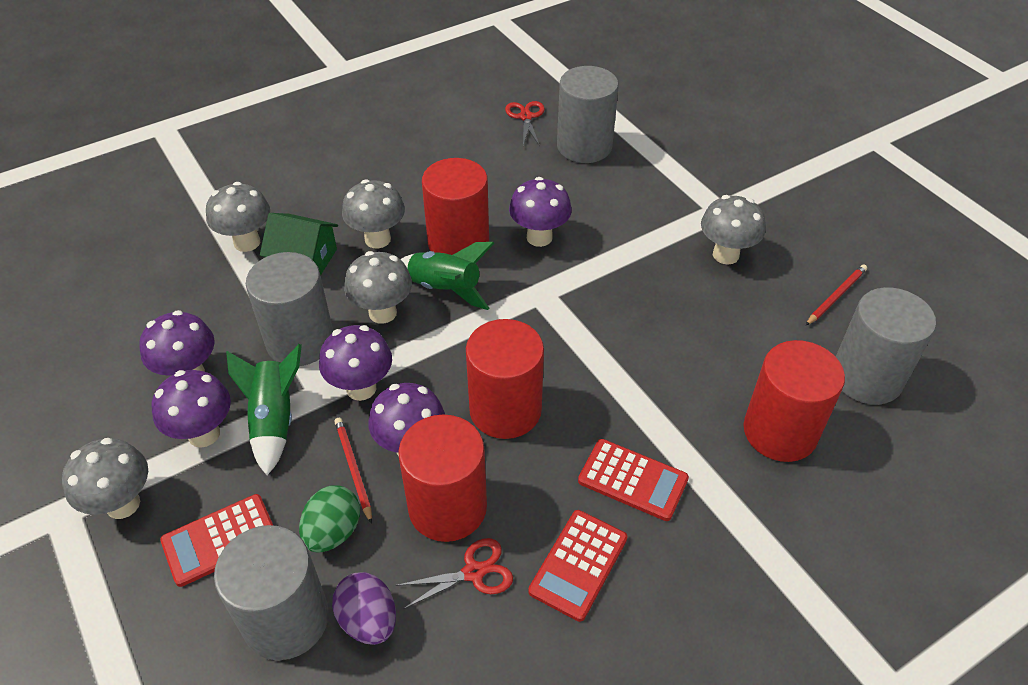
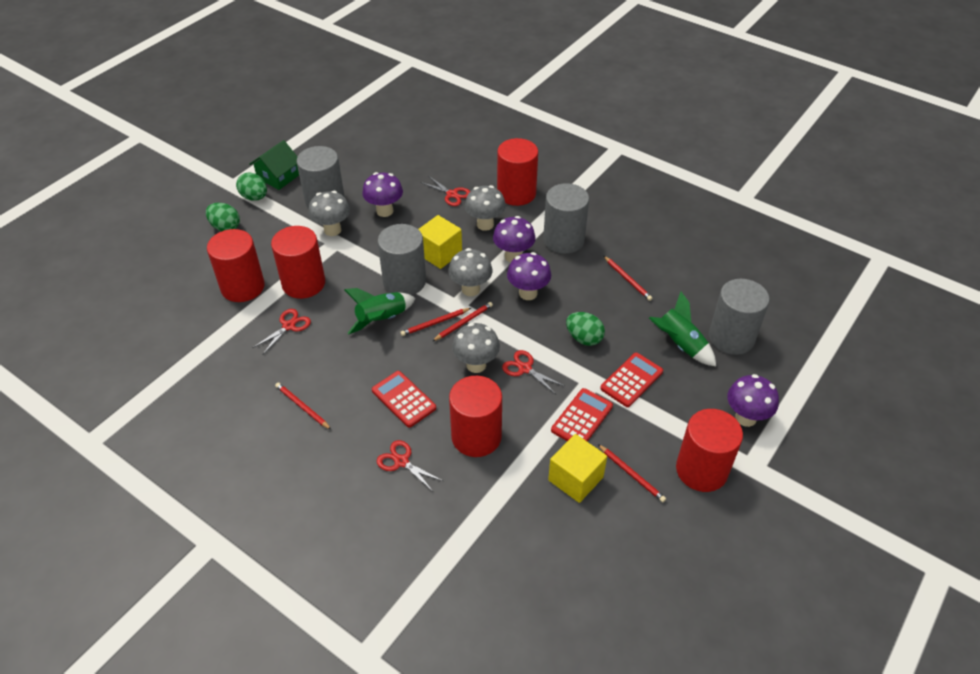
green egg: [299,485,360,553] = 1 -> [206,203,240,231] [236,172,267,201] [566,312,605,346] = 3
grey mushroom: [62,438,148,519] [206,182,270,252] [342,179,405,248] [344,251,412,324] [701,195,765,265] = 5 -> [308,191,350,236] [448,248,493,296] [452,323,500,373] [465,185,506,231] = 4
purple egg: [332,572,396,645] = 1 -> none = 0
purple mushroom: [139,310,215,375] [152,370,231,447] [319,325,392,401] [368,383,445,456] [509,177,572,247] = 5 -> [362,172,403,217] [493,216,536,262] [507,252,551,300] [727,374,779,427] = 4
red cylinder: [398,414,487,542] [422,158,489,255] [466,319,544,439] [744,340,845,462] = 4 -> [207,229,265,302] [271,226,325,299] [449,376,502,457] [497,138,538,206] [676,409,743,492] = 5
red pencil: [334,418,372,524] [806,265,867,325] = 2 -> [275,382,331,430] [400,308,471,336] [433,302,493,341] [598,444,666,502] [604,256,652,301] = 5
red scissors: [396,538,513,609] [505,101,545,146] = 2 -> [252,309,311,354] [377,440,443,491] [420,176,470,206] [502,350,564,394] = 4
yellow cube: none = 0 -> [418,215,462,269] [548,434,607,503] = 2

